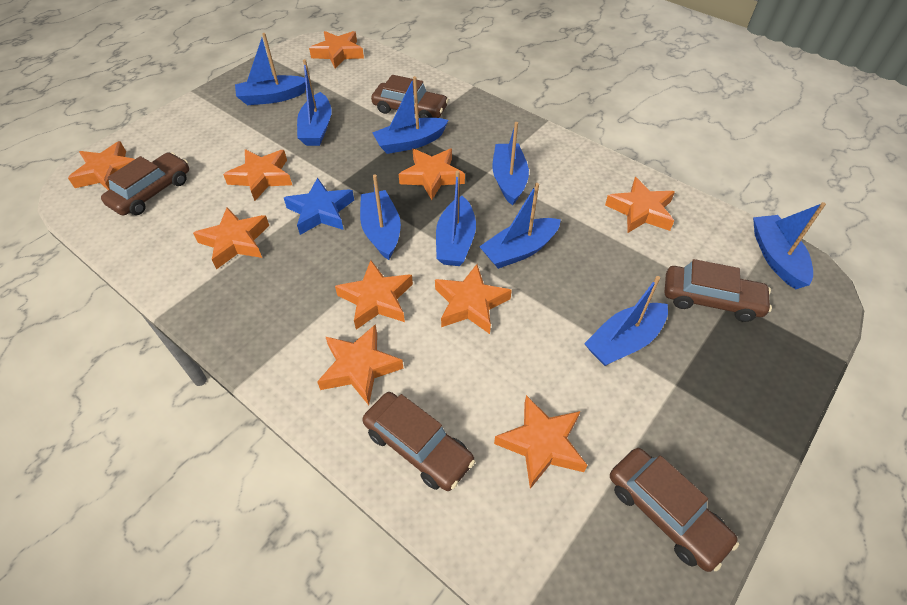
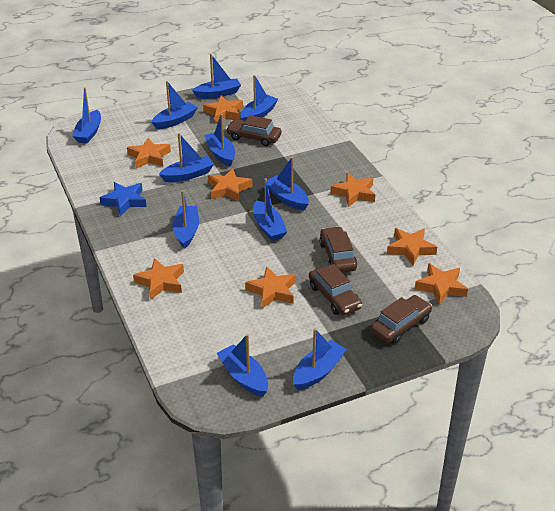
blue boat: [235,33,306,105] [297,59,331,146] [360,174,401,260] [372,76,449,154] [436,170,476,266] [479,183,561,269] [492,122,529,206] [584,276,668,366] [753,202,826,289] = 9 -> [72,87,101,144] [151,81,198,129] [159,133,214,182] [173,190,199,249] [192,54,241,99] [204,114,235,167] [217,334,268,397] [241,75,278,121] [253,178,287,241] [264,157,309,211] [293,328,347,390] = 11
brown car: [101,152,189,216] [362,392,475,491] [371,75,449,118] [610,448,739,572] [665,259,772,322] = 5 -> [226,115,281,146] [309,264,362,315] [319,226,357,273] [370,295,432,344] = 4
orange star: [68,141,135,190] [193,208,269,269] [223,149,292,201] [309,31,364,69] [317,324,404,405] [335,260,413,330] [399,149,465,200] [435,264,512,334] [494,395,587,489] [605,177,675,233] = 10 -> [127,138,171,168] [133,258,184,300] [203,96,243,123] [208,168,252,202] [245,267,296,308] [330,173,375,207] [387,228,437,266] [415,263,468,305] = 8

